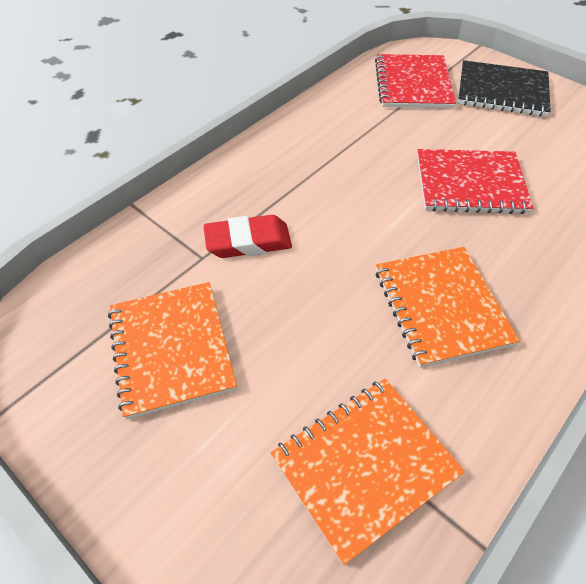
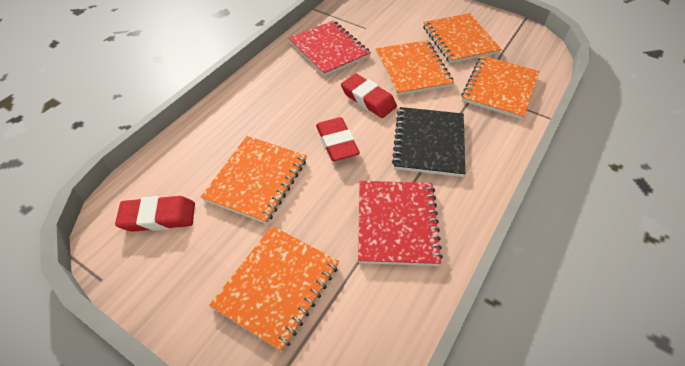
orange notebook: [108,282,237,420] [271,379,465,565] [376,247,520,368] = 3 -> [201,136,307,224] [209,226,339,352] [376,40,454,96] [423,13,502,64] [461,55,539,120] = 5
red eraser: [203,215,292,258] = 1 -> [115,196,195,232] [316,117,360,161] [341,74,397,118] = 3

